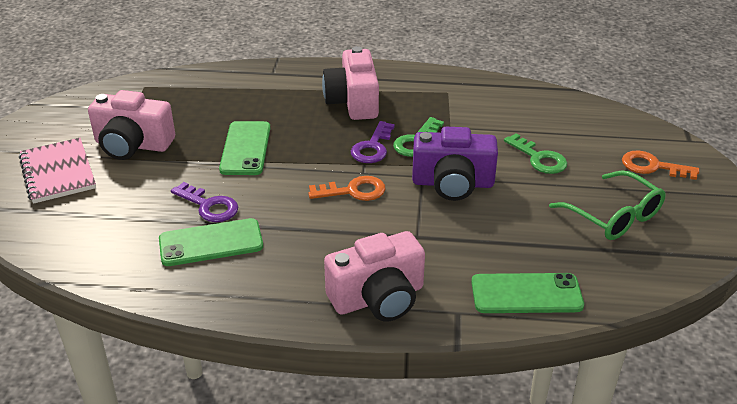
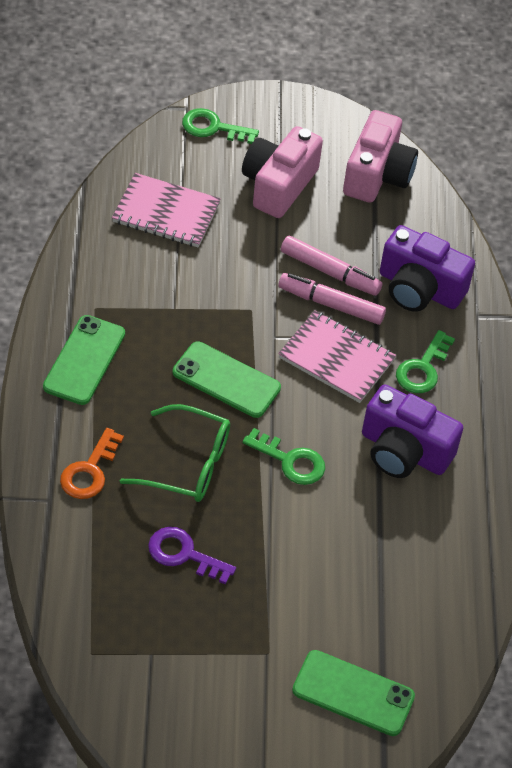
green key: [393,117,444,157] [504,134,568,174] = 2 -> [182,108,259,144] [242,428,325,485] [396,330,455,393] = 3
orange key: [308,176,386,201] [622,150,699,180] = 2 -> [60,428,124,499] = 1
pink camera: [88,90,175,160] [322,46,379,120] [324,231,425,321] = 3 -> [242,126,323,218] [343,110,418,203] = 2
pink marker: none = 0 -> [278,273,386,325] [281,236,382,296] = 2
pink notebook: [19,138,96,204] = 1 -> [112,173,221,247] [278,310,396,403] = 2
purple camera: [412,127,498,201] = 1 -> [362,385,463,478] [380,225,475,312] = 2
purple key: [171,182,238,222] [351,121,395,163] = 2 -> [148,527,236,585] = 1

